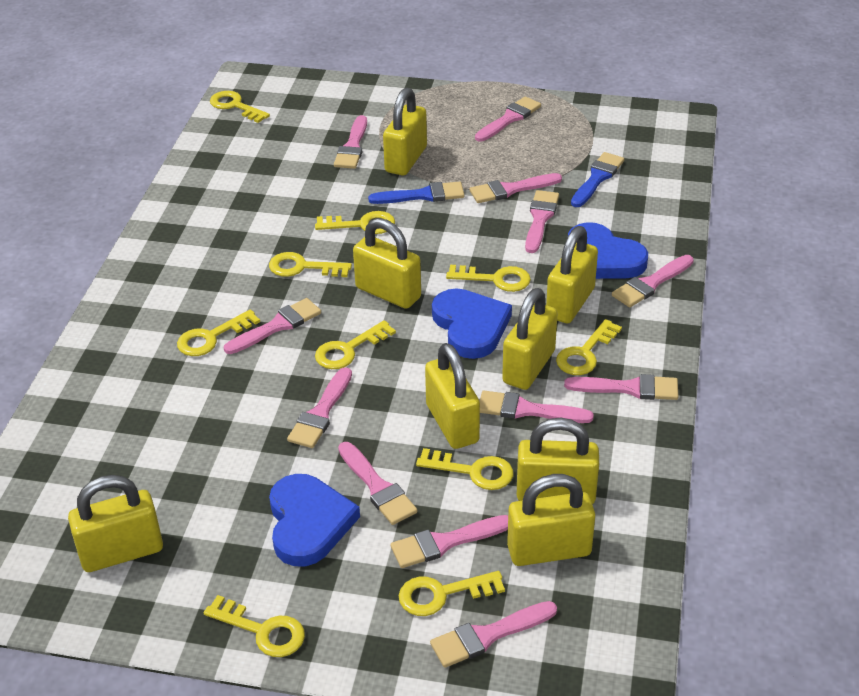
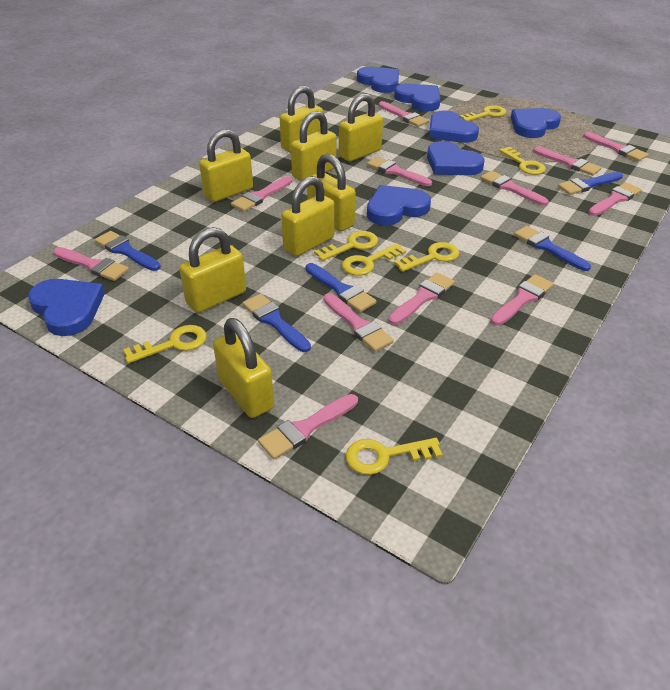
blue brush: [368,182,465,204] [571,152,624,207] = 2 -> [95,231,161,271] [242,294,311,352] [306,263,377,312] [514,226,591,271] [558,172,623,195] = 5
blue heart: [269,474,360,567] [432,288,512,359] [568,222,648,279] = 3 -> [28,279,105,336] [357,67,399,93] [367,185,431,225] [394,83,441,111] [427,141,484,175] [429,110,479,143] [511,108,561,138] = 7
yellow key: [177,309,260,356] [204,595,305,657] [210,91,270,123] [269,252,352,277] [315,211,395,234] [315,320,396,369] [399,571,505,616] [416,448,513,490] [446,265,531,292] [556,319,622,375] = 10 -> [123,325,207,363] [314,231,378,261] [342,243,406,276] [346,438,443,475] [394,242,459,272] [460,105,506,121] [499,147,546,175] = 7

